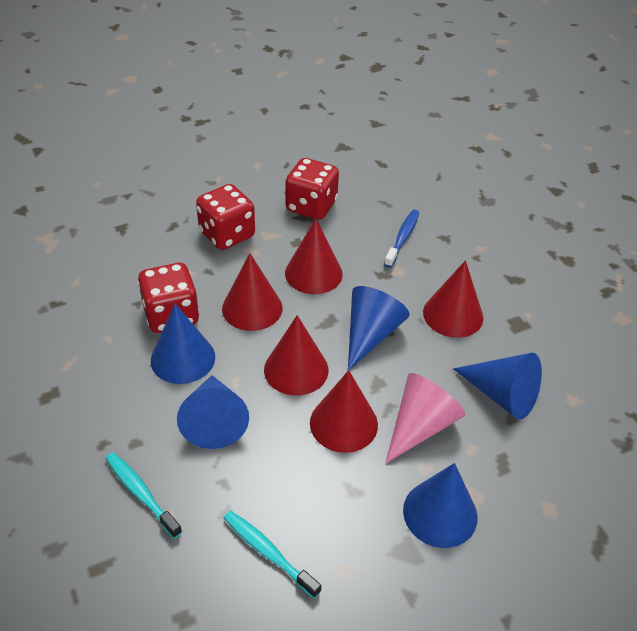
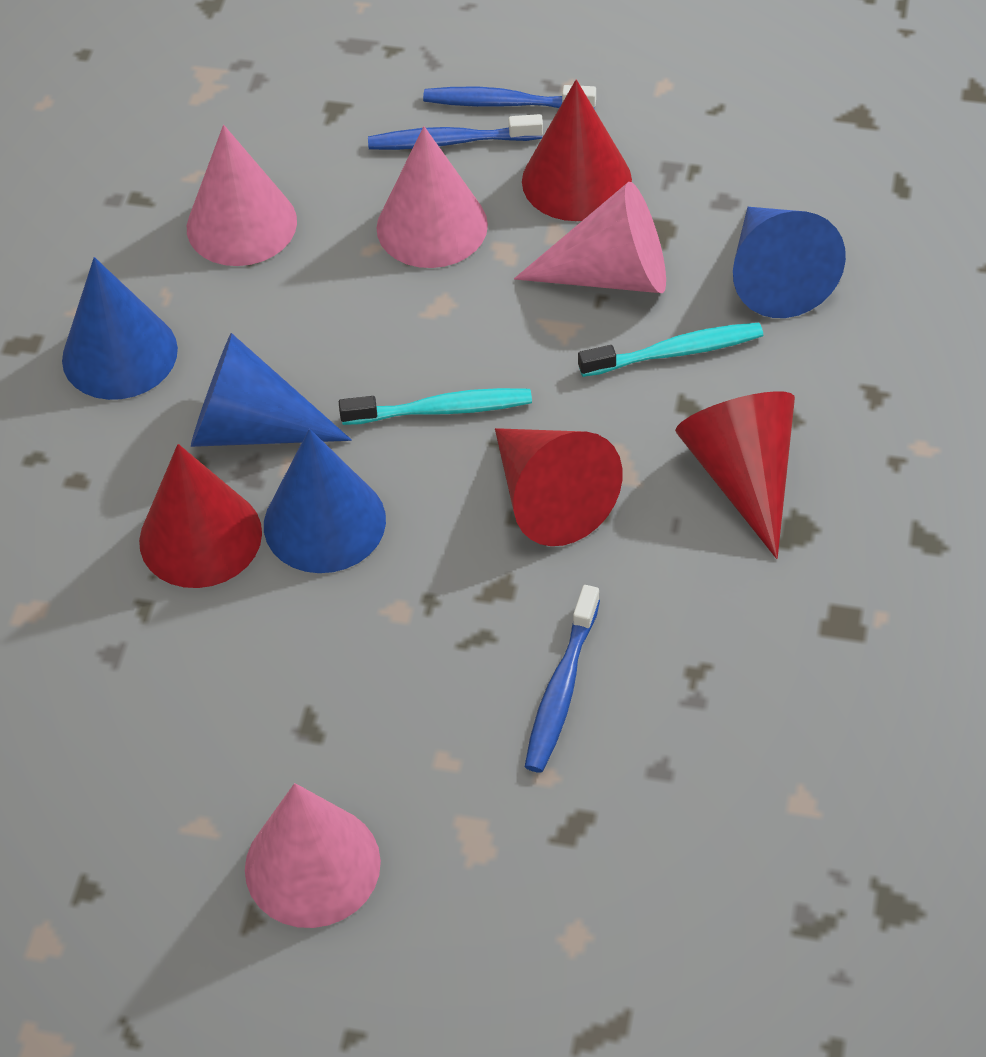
blue cone: [151,304,215,384] [177,375,249,449] [348,286,410,370] [403,463,478,548] [453,353,542,420] = 5 -> [62,257,178,400] [191,333,352,447] [264,429,386,573] [733,207,846,318] = 4
blue toothbrush: [384,209,419,268] = 1 -> [368,114,543,150] [423,85,596,109] [525,585,600,773] = 3
pink cone: [385,373,465,464] = 1 -> [187,125,297,266] [245,783,381,928] [376,126,488,268] [514,182,666,293] = 4
red cone: [222,253,283,331] [264,315,329,395] [285,219,343,294] [310,370,378,453] [423,260,483,338] = 5 -> [139,444,262,588] [495,428,622,546] [522,79,632,221] [675,391,795,559] = 4
red dice: [138,263,200,333] [196,184,255,250] [285,158,339,220] = 3 -> none = 0

